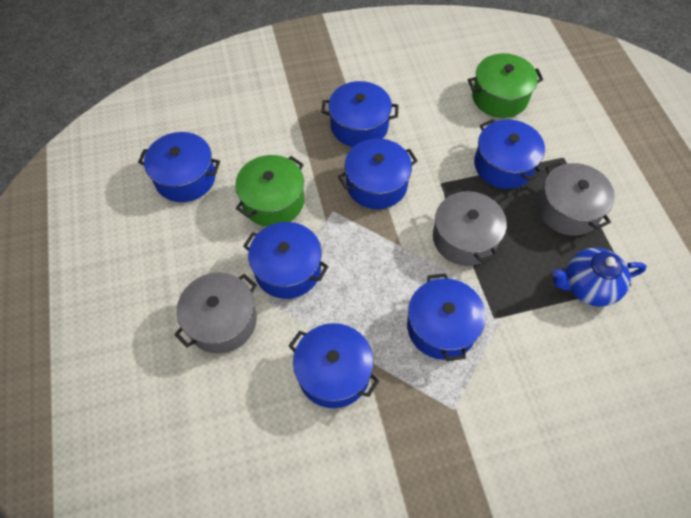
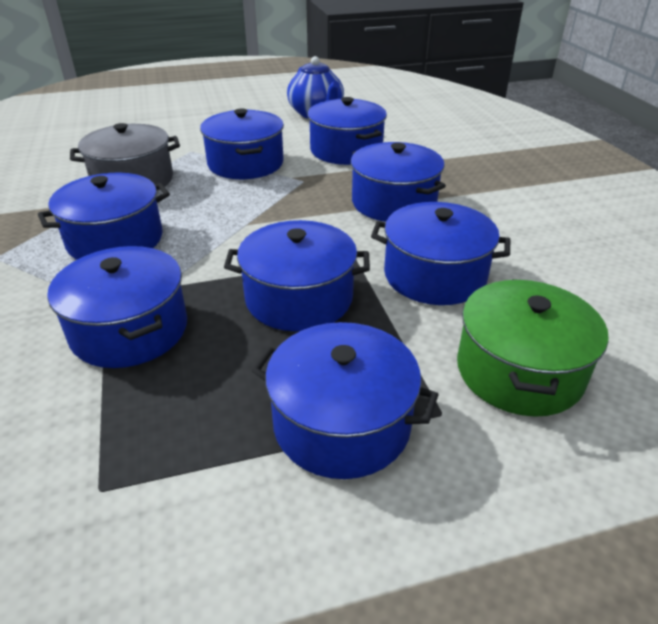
blue pot: [138,132,220,202] [243,222,329,299] [289,323,380,408] [321,81,399,147] [338,138,418,209] [407,273,486,361] [474,119,545,189] = 7 -> [38,173,170,260] [47,246,187,368] [200,108,284,179] [224,220,370,332] [251,322,439,479] [308,97,387,165] [351,142,446,222] [371,202,510,305] = 8
green pot: [235,155,304,227] [468,53,543,118] = 2 -> [457,279,609,417] = 1
grey pot: [174,273,257,353] [433,188,507,266] [537,162,615,236] = 3 -> [70,123,180,191] = 1

